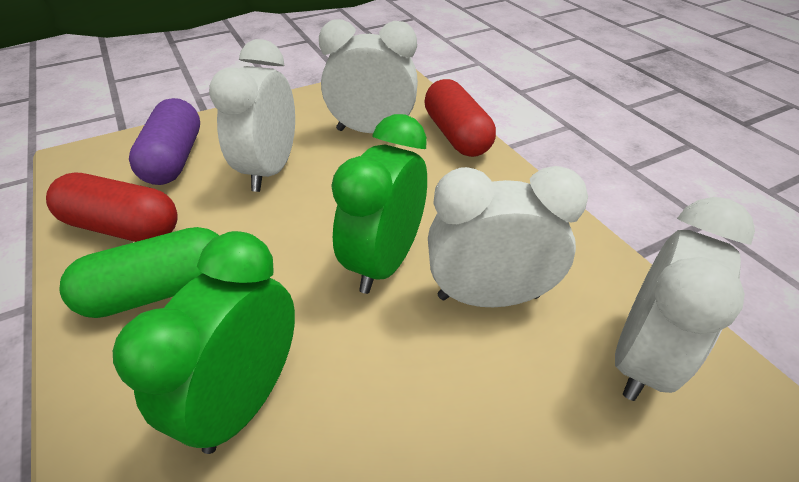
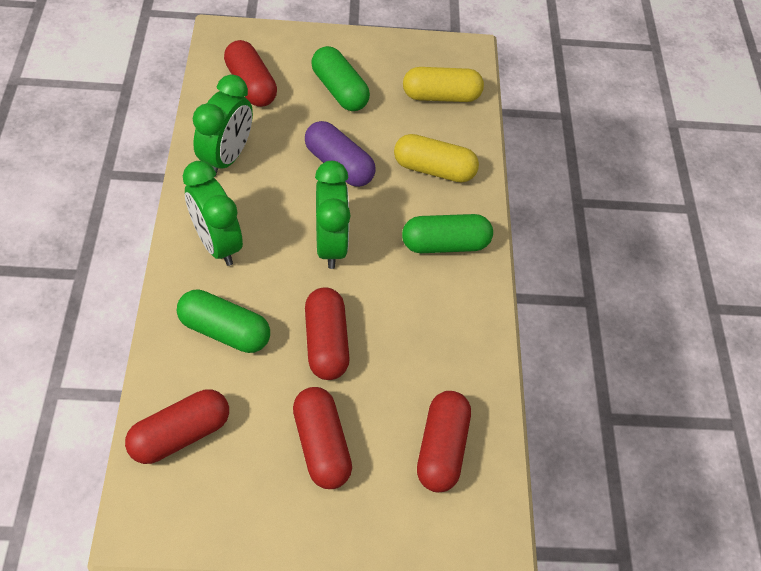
green capsule: [60,227,219,318] = 1 -> [177,289,270,353] [311,46,370,111] [402,214,493,253] = 3
green clock: [113,231,295,454] [331,114,427,294] = 2 -> [183,161,243,266] [193,74,253,176] [315,161,351,269] = 3
red capsule: [46,173,178,242] [424,79,496,157] = 2 -> [125,389,229,464] [224,40,277,107] [293,387,352,489] [305,287,350,380] [417,391,471,492] = 5
white clock: [209,39,295,192] [319,19,418,133] [428,166,588,307] [615,197,755,401] = 4 -> none = 0
yellow capsule: none = 0 -> [394,134,479,183] [403,67,484,102] = 2

